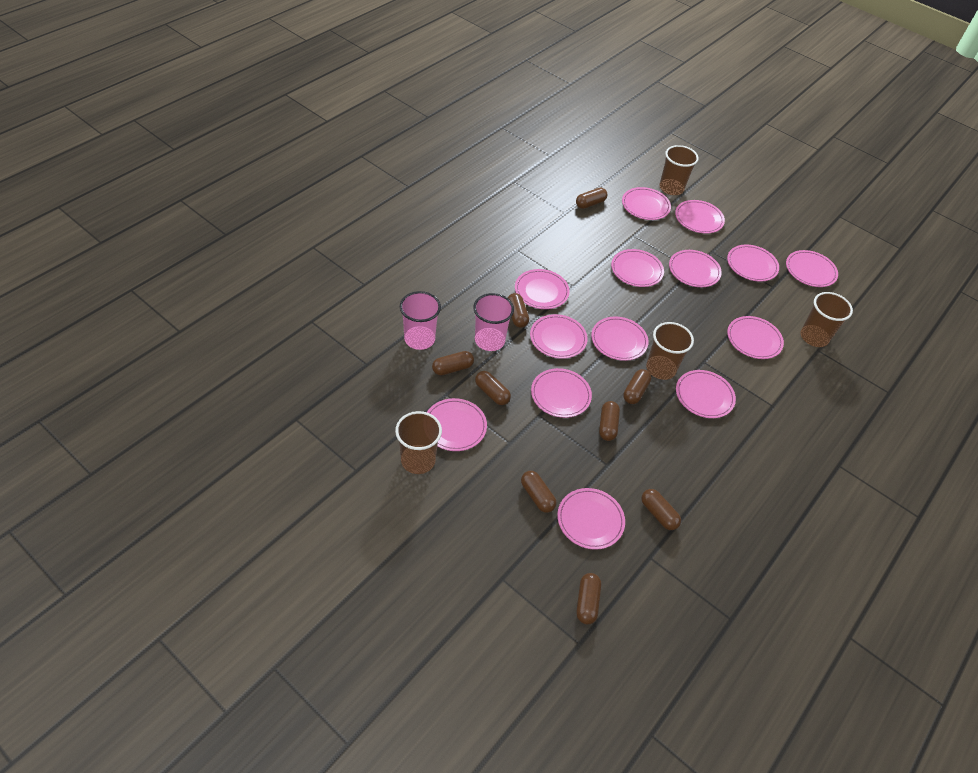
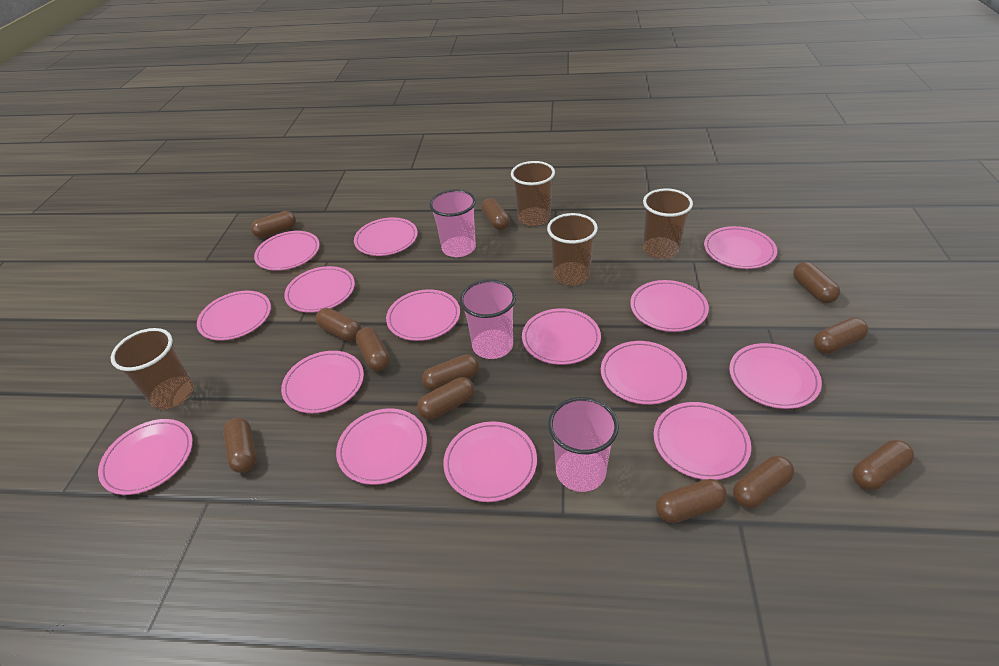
brown capsule: [432,351,474,375] [475,371,511,405] [508,293,529,328] [521,471,557,513] [576,187,608,209] [577,573,601,624] [599,401,620,441] [623,369,651,404] [641,489,681,530] = 9 -> [223,418,257,473] [251,211,296,238] [316,308,361,341] [356,327,390,371] [417,377,475,420] [422,354,479,391] [481,198,510,230] [656,479,727,523] [733,456,794,509] [793,262,840,303] [814,318,868,354] [852,440,914,491] = 12
pink cup: [400,291,441,350] [473,293,514,351] = 2 -> [429,189,476,257] [460,279,516,359] [548,397,619,492] = 3
pink plate: [427,398,487,451] [515,269,570,309] [530,314,588,359] [531,368,592,418] [557,488,625,550] [591,317,648,361] [611,249,664,287] [622,187,671,220] [669,250,722,287] [675,200,725,234] [676,370,736,418] [727,245,779,282] [727,316,784,359] [786,250,838,287] = 14 -> [98,419,193,495] [197,291,271,341] [254,231,320,271] [281,351,364,413] [284,266,355,313] [336,408,427,485] [354,217,418,256] [386,289,460,341] [443,421,537,502] [522,308,601,365] [601,341,687,405] [630,280,709,332] [654,402,751,480] [704,226,777,269] [729,343,822,409] = 15

